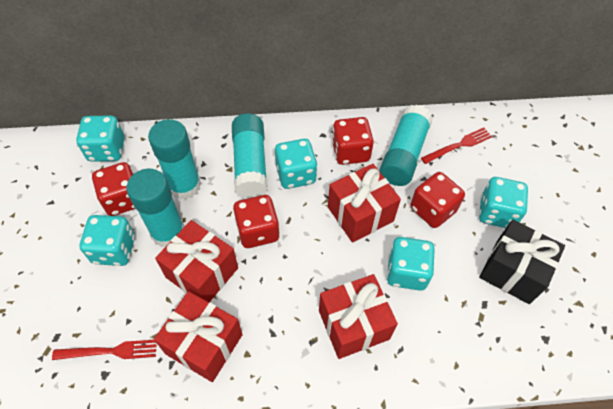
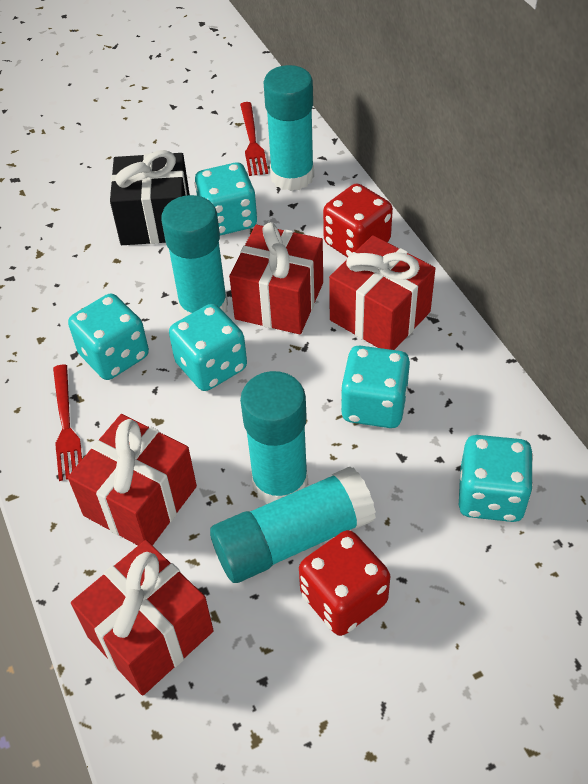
red dice: [92,162,136,216] [233,195,280,248] [332,117,374,165] [410,172,465,228] = 4 -> [299,530,390,636] [323,183,393,258] = 2

